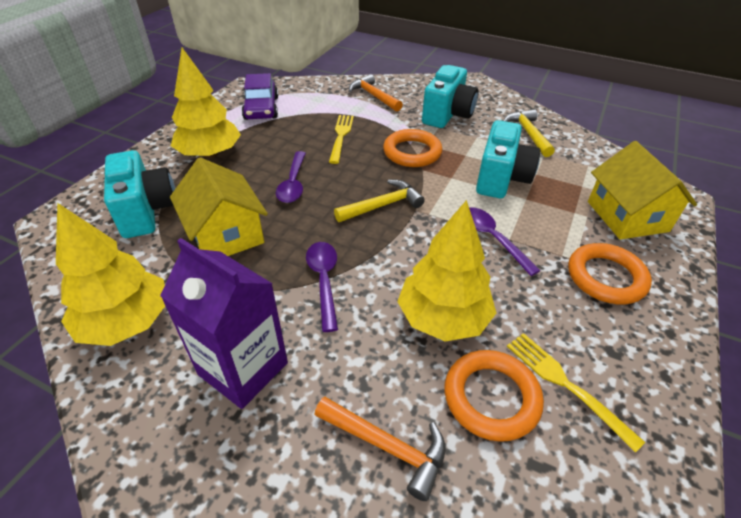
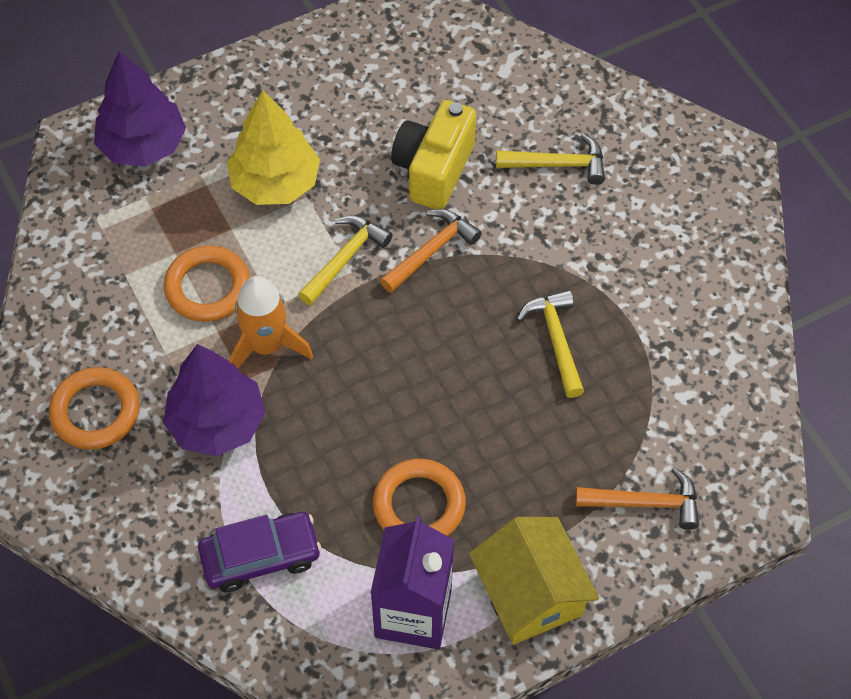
orange rocket: none = 0 -> [229,276,313,368] = 1
purple spoon: [276,151,306,203] [306,242,338,332] [469,207,541,276] = 3 -> none = 0
purple tree: none = 0 -> [94,51,186,167] [163,344,266,456] = 2
turquoise camera: [104,150,176,238] [422,65,478,128] [476,120,540,198] = 3 -> none = 0
yellow camera: none = 0 -> [391,100,476,209] = 1
yellow fork: [329,115,354,164] [507,333,645,453] = 2 -> none = 0
yellow hammer: [334,179,425,222] [503,109,555,157] = 2 -> [298,215,392,305] [496,134,605,185] [517,290,584,398] = 3
yellow house: [170,157,268,256] [588,141,697,240] = 2 -> [469,517,599,645] = 1
yellow tree: [56,203,165,346] [171,48,241,158] [397,200,496,342] = 3 -> [227,90,320,205] = 1

